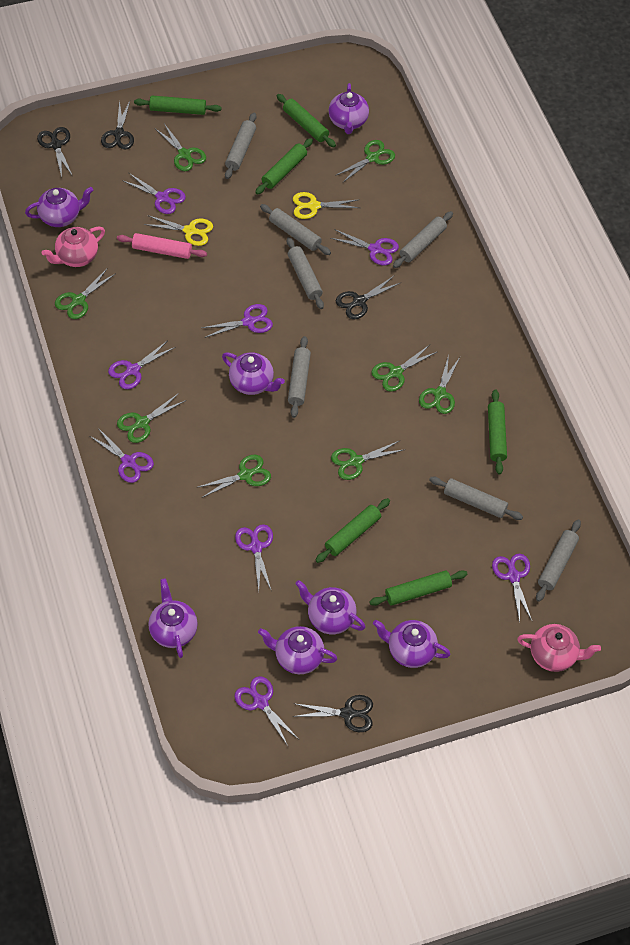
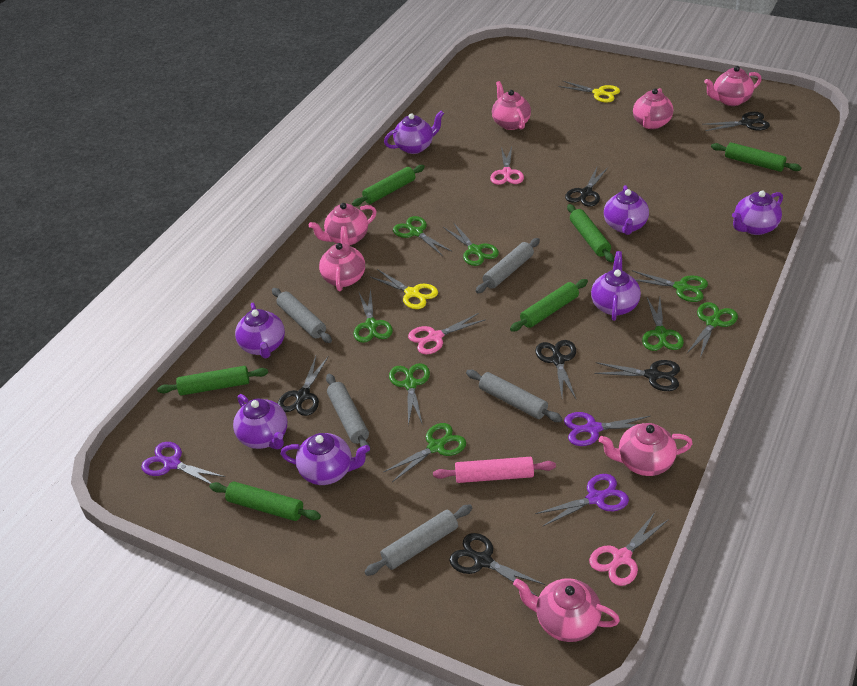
black scissors: [37,127,72,177] [101,100,134,150] [293,695,373,732] [336,276,400,319] = 4 -> [277,356,329,416] [449,533,546,596] [535,340,576,399] [565,167,608,207] [594,360,680,391] [702,112,770,131] = 6
grey rolling pin: [225,113,256,179] [260,204,331,255] [287,237,324,309] [288,336,311,418] [393,211,453,268] [429,477,523,520] [536,519,581,602] = 7 -> [272,288,332,343] [326,374,370,454] [364,504,472,576] [466,370,562,422] [476,238,540,293] = 5
pink scissors: none = 0 -> [408,313,486,354] [490,147,524,185] [589,512,669,586] = 3
pink teapot: [42,227,105,267] [517,624,601,672] = 2 -> [309,203,377,245] [319,226,365,291] [492,81,531,130] [513,578,620,642] [599,423,693,476] [633,88,674,129] [704,66,762,106] = 7
purple scissors: [90,428,154,483] [108,340,175,389] [122,173,186,214] [202,304,273,338] [234,676,297,746] [235,524,273,590] [330,229,399,266] [492,554,532,622] = 8 -> [141,442,225,484] [535,474,629,526] [564,412,650,446] = 3

